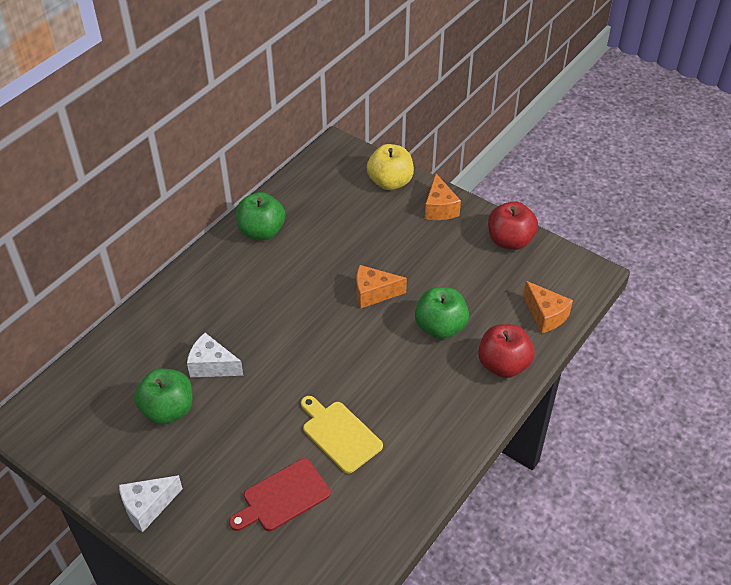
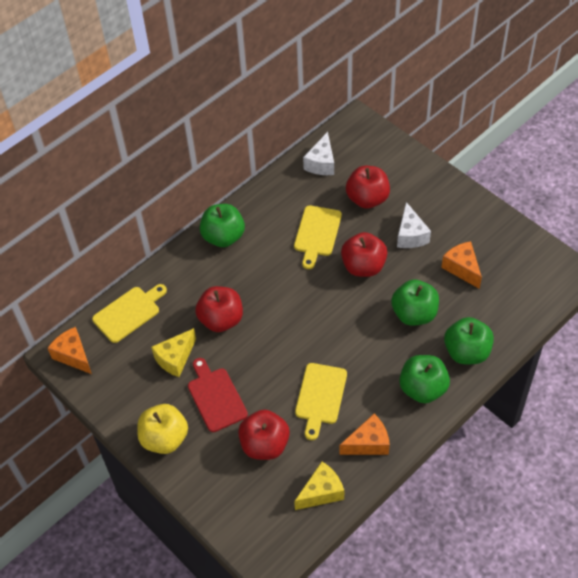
green apple: [134,368,193,424] [236,192,285,240] [415,287,469,339] = 3 -> [200,204,245,247] [391,280,439,326] [399,355,450,403] [444,317,494,364] = 4
red apple: [478,324,535,378] [488,201,538,250] = 2 -> [195,286,243,332] [238,410,290,460] [341,232,387,277] [346,166,390,209] = 4
yellow cheese: none = 0 -> [151,328,196,377] [294,462,344,510] = 2
yellow cutting board: [301,396,383,474] = 1 -> [92,284,167,343] [294,205,342,269] [295,363,347,440] = 3

